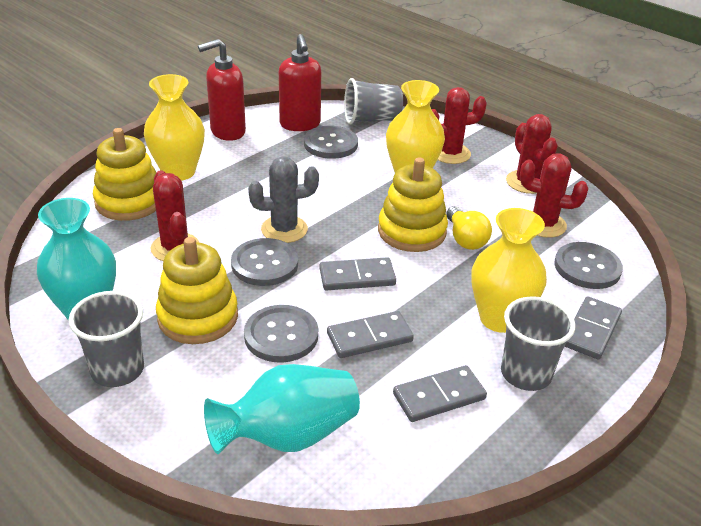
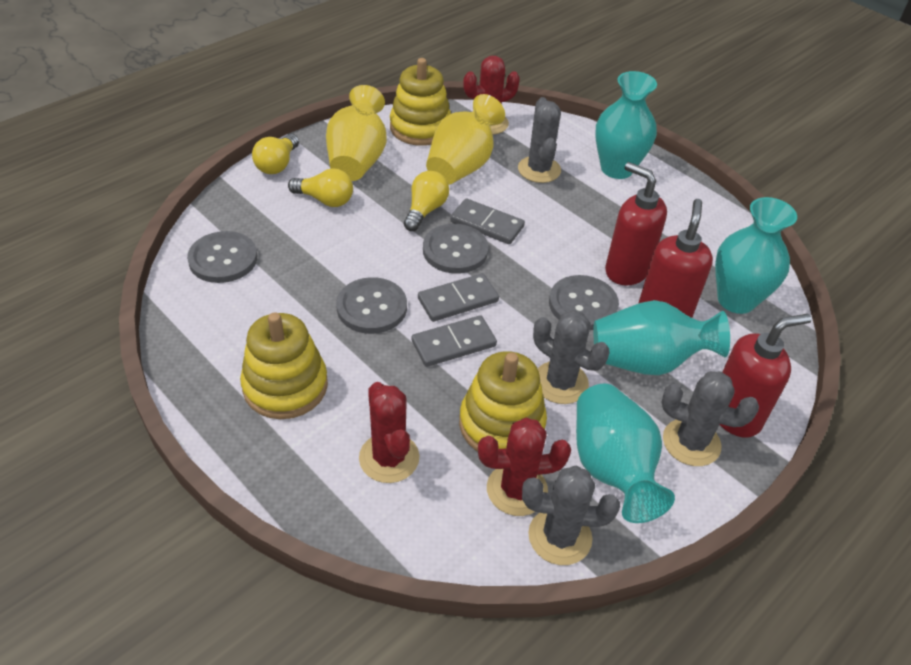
grey cactus: [248,156,319,243] = 1 -> [518,97,561,183] [522,466,620,565] [533,310,609,404] [661,371,759,466] = 4
grey cup: [69,291,144,387] [344,78,403,124] [501,296,575,391] = 3 -> none = 0
grey domino: [319,257,396,290] [327,311,414,358] [393,365,487,422] [564,296,622,360] = 4 -> [412,315,497,367] [418,273,499,322] [450,198,525,244] = 3
red cactus: [151,170,199,261] [431,87,487,164] [506,114,558,194] [520,154,588,238] = 4 -> [359,382,419,483] [463,56,520,135] [478,418,571,516] = 3
red soap dispenser: [198,39,246,141] [279,34,321,131] = 2 -> [605,162,667,285] [638,199,713,318] [719,314,812,438] = 3
turquoise vase: [37,198,116,321] [204,364,360,454] = 2 -> [576,384,675,523] [593,300,730,375] [595,71,657,179] [715,197,797,314] = 4
yellow light bulb: [446,206,492,250] = 1 -> [252,134,299,174] [288,168,353,207] [404,171,449,231] = 3
yellow vase: [144,74,205,181] [386,80,445,173] [471,208,547,333] = 3 -> [326,85,387,181] [426,94,505,185] = 2

